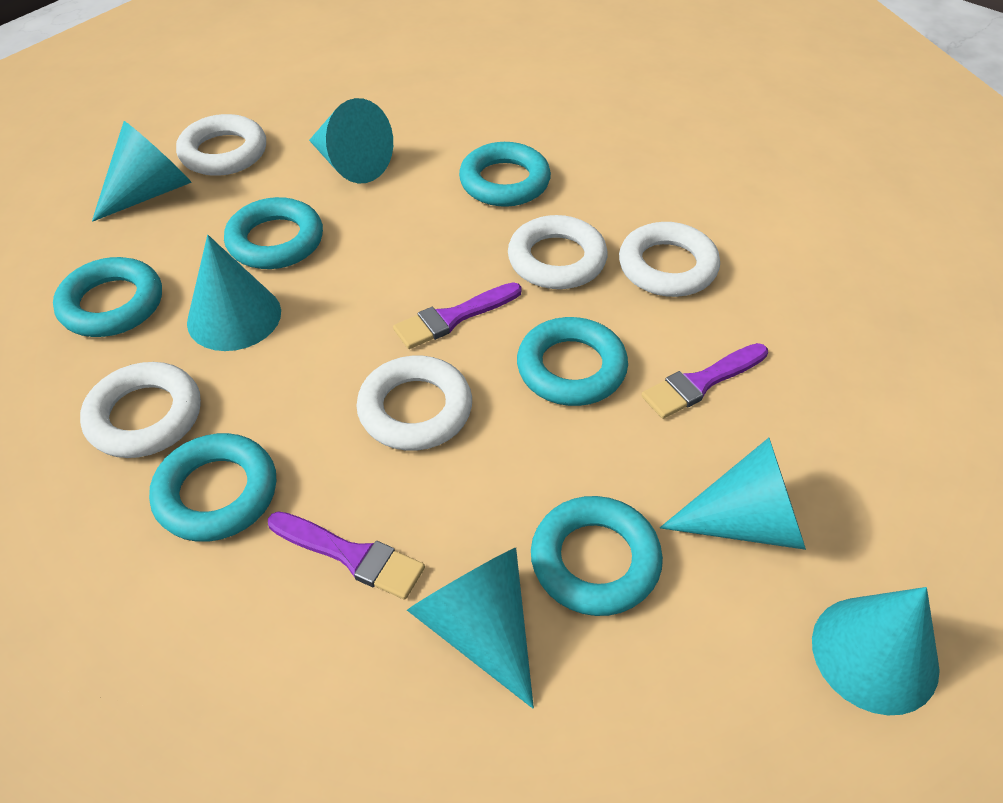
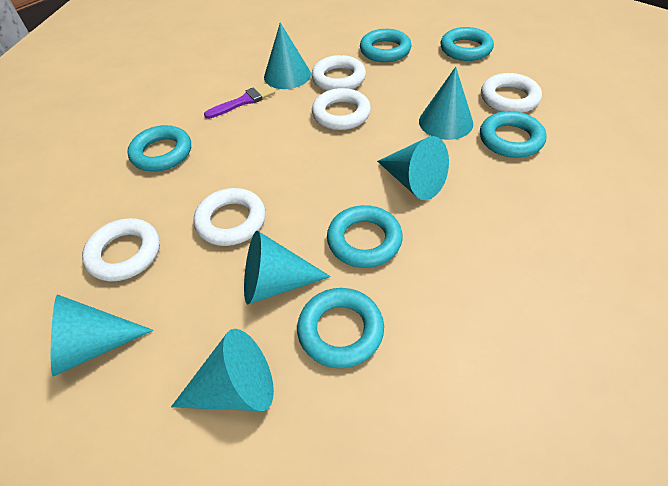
purple brush: [268,511,425,600] [393,282,522,349] [641,343,768,419] = 3 -> [204,83,275,119] = 1

